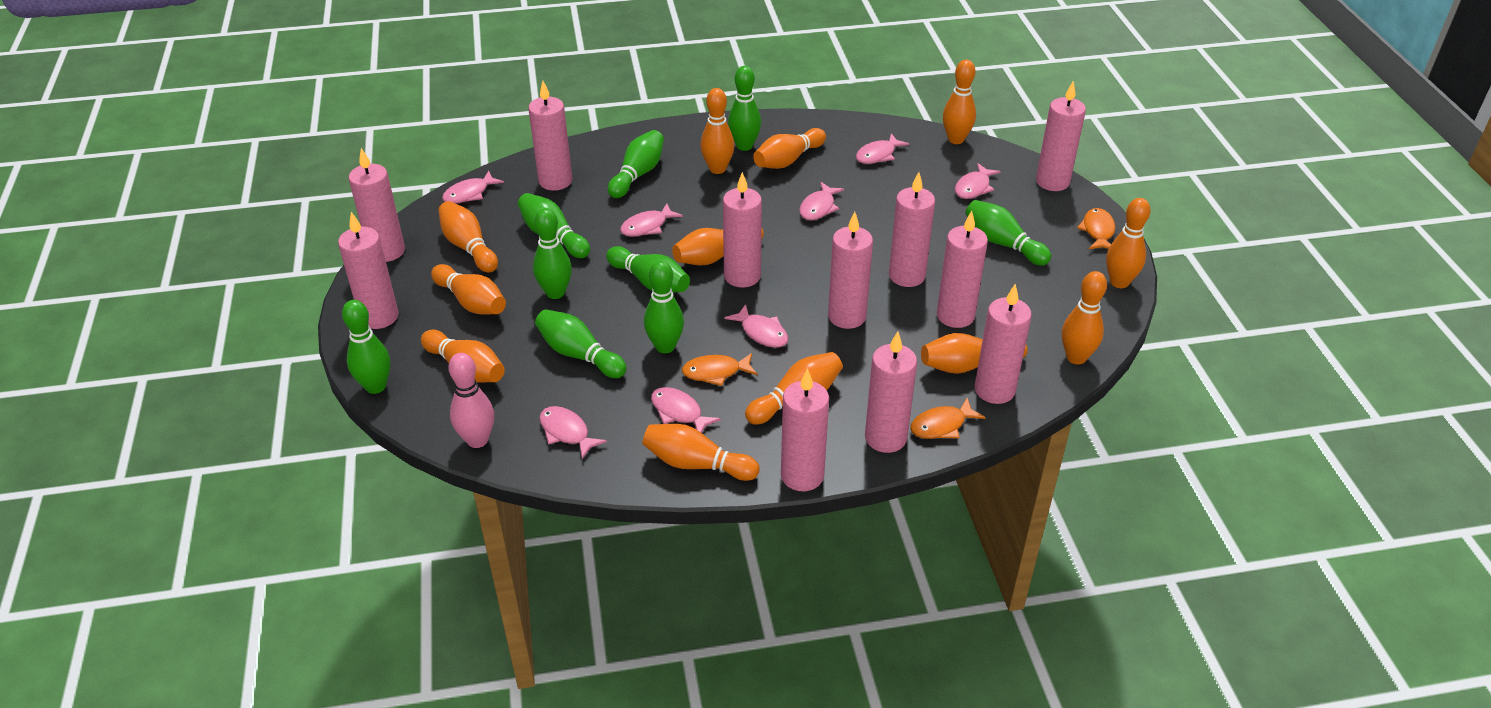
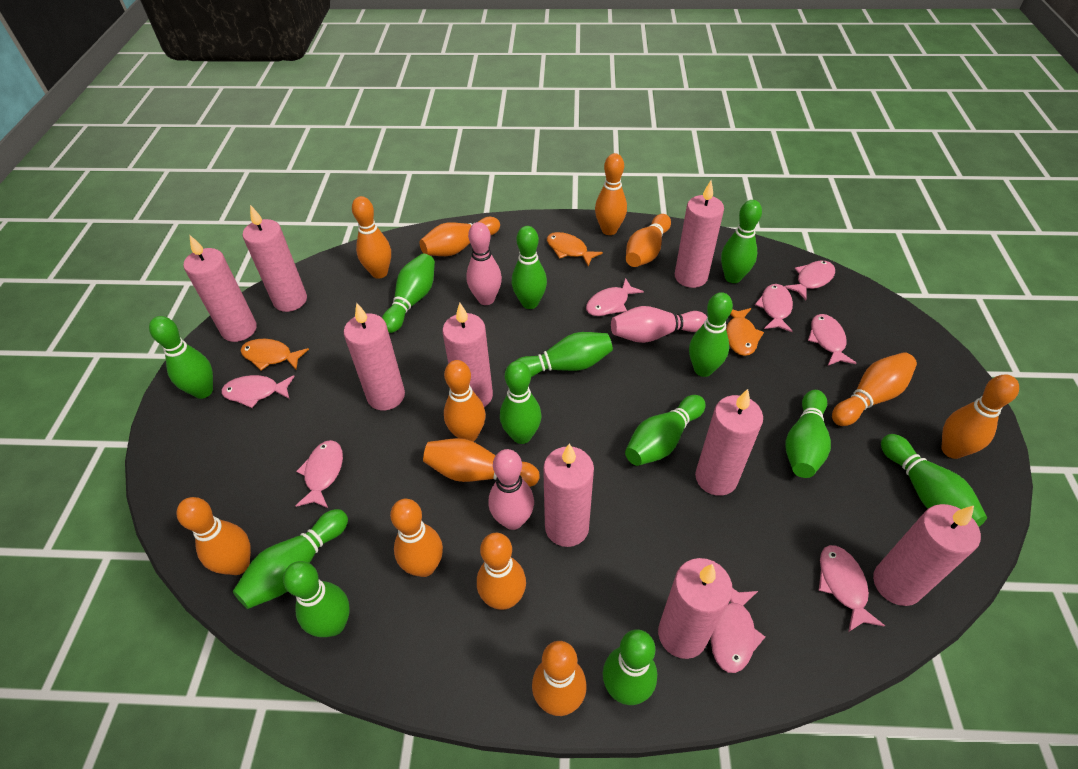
green bowling pin: [342,300,390,394] [518,193,590,258] [533,208,572,299] [535,309,627,378] [606,246,690,293] [608,130,664,198] [644,261,684,353] [728,66,761,151] [965,200,1051,266] = 9 -> [149,316,213,399] [233,509,348,609] [283,561,350,637] [382,253,435,333] [500,361,541,444] [512,226,547,309] [516,332,613,377] [603,629,657,705] [625,395,705,466] [689,292,733,377] [721,200,762,283] [785,390,831,478] [881,434,987,527] = 13
pink bowling pin: [448,353,494,448] = 1 -> [466,222,502,305] [488,449,534,530] [611,306,707,343] = 3
pink candle: [338,212,398,329] [349,148,405,262] [528,81,572,191] [723,172,762,288] [781,368,829,491] [828,212,873,329] [865,331,917,453] [889,172,935,287] [937,211,988,328] [975,284,1032,404] [1036,81,1086,191] = 11 -> [184,235,257,342] [243,205,307,312] [344,303,405,410] [442,303,493,407] [543,443,594,547] [658,558,733,659] [675,180,724,288] [695,389,763,496] [873,504,981,606] = 9

